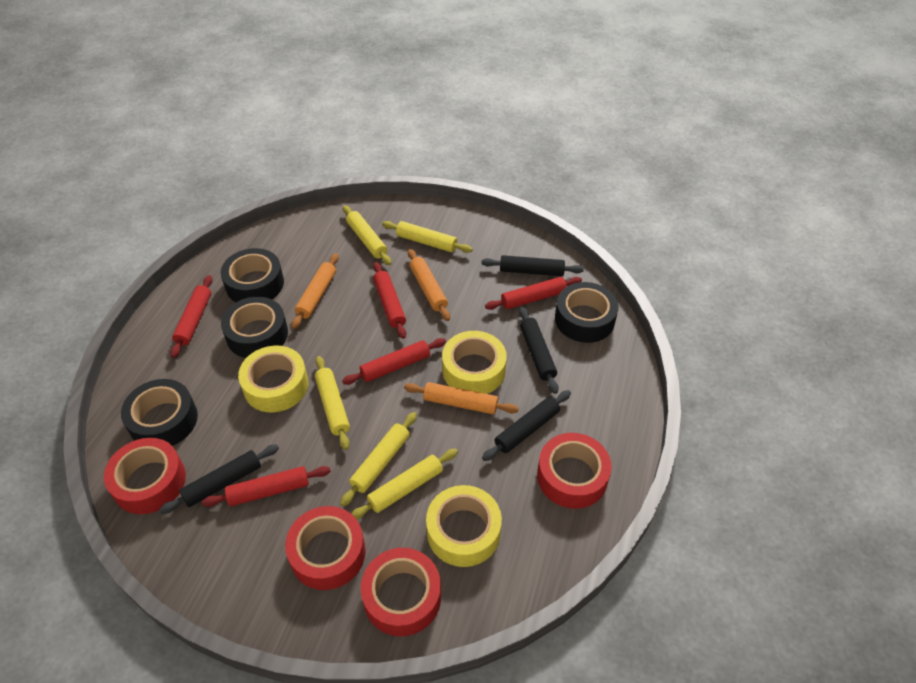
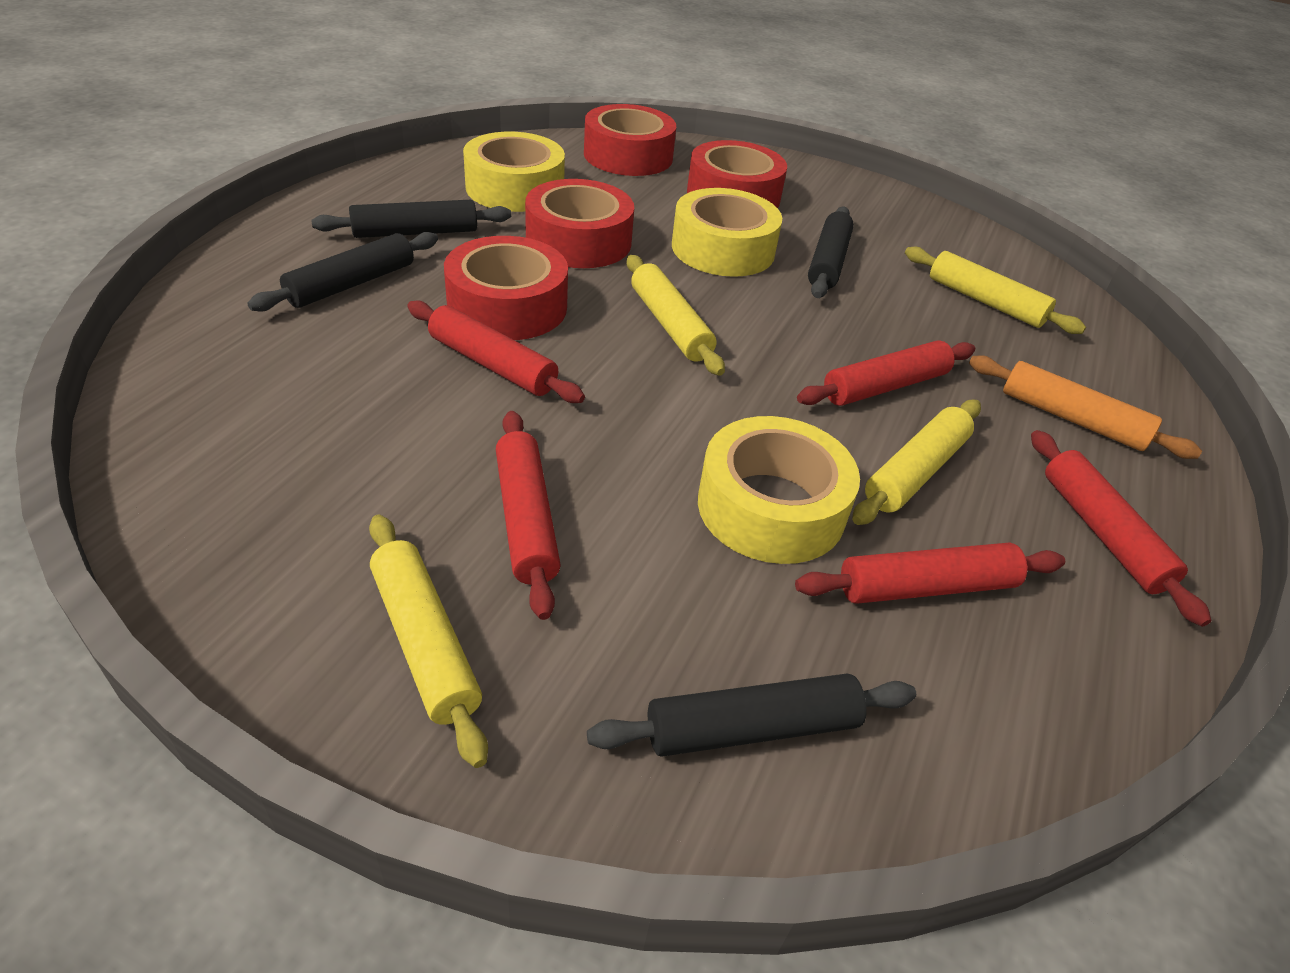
black tape: [121,379,198,446] [221,248,284,302] [221,297,288,358] [555,282,618,343] = 4 -> none = 0
orange rolling pin: [291,253,339,329] [404,382,519,414] [408,249,450,321] = 3 -> [969,355,1202,459] = 1
yellow rolling pin: [315,356,350,450] [340,412,417,507] [343,205,392,265] [351,449,458,520] [382,221,473,253] = 5 -> [369,514,488,768] [627,255,725,376] [852,400,981,525] [905,247,1086,334] = 4

